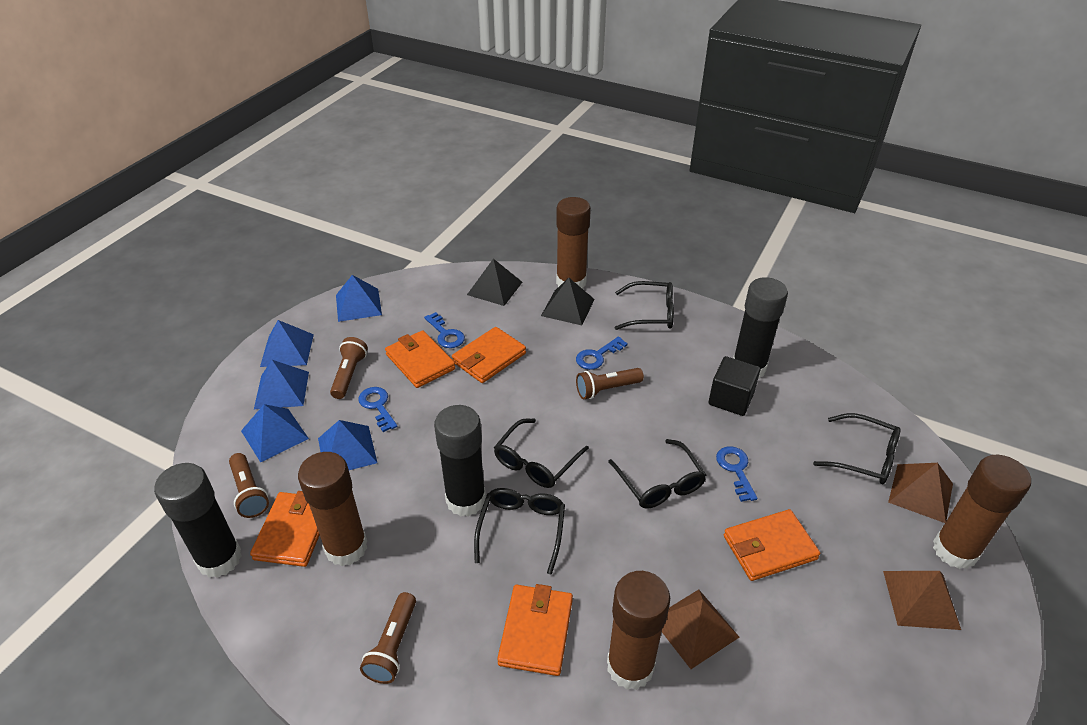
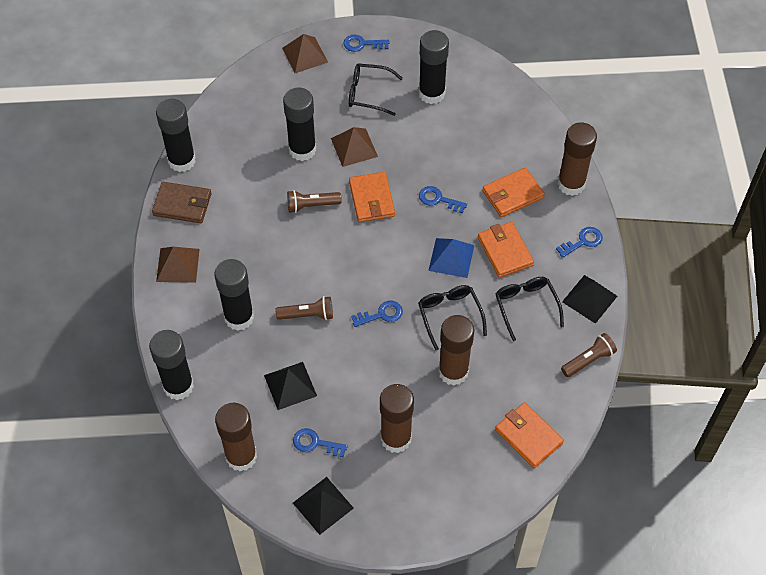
black cube: [708,356,761,416] = 1 -> none = 0
black glasses: [474,488,565,575] [494,418,589,488] [608,439,706,509] [615,281,674,330] [813,413,900,484] = 5 -> [349,64,403,116] [418,285,487,350] [496,277,564,341] = 3
black glue stick: [154,463,242,578] [434,405,486,517] [733,277,788,379] = 3 -> [149,330,194,400] [156,99,196,172] [214,259,254,331] [283,88,316,161] [419,30,449,104] = 5
black pyramid: [467,259,522,306] [541,278,595,325] = 2 -> [264,362,317,410] [293,477,354,535] [562,275,617,324] = 3
blue key: [358,387,397,432] [424,312,465,348] [576,336,628,370] [716,446,758,502] = 4 -> [293,428,348,457] [343,35,390,52] [351,301,403,327] [419,186,467,214] [556,227,603,258] = 5
blue pyramid: [241,404,309,463] [254,360,309,409] [260,320,314,367] [318,420,377,470] [336,275,382,322] = 5 -> [428,238,474,278] = 1
brown flashlight: [229,453,269,518] [330,337,368,399] [360,592,416,684] [576,368,644,399] = 4 -> [276,296,333,320] [287,190,342,213] [561,333,617,377] = 3
brown wallet: none = 0 -> [152,182,211,223] = 1
orange wallet: [250,491,319,567] [385,330,455,388] [452,327,526,383] [497,584,573,676] [724,509,820,581] = 5 -> [349,172,395,222] [478,222,534,278] [482,167,545,217] [495,402,564,468] = 4

